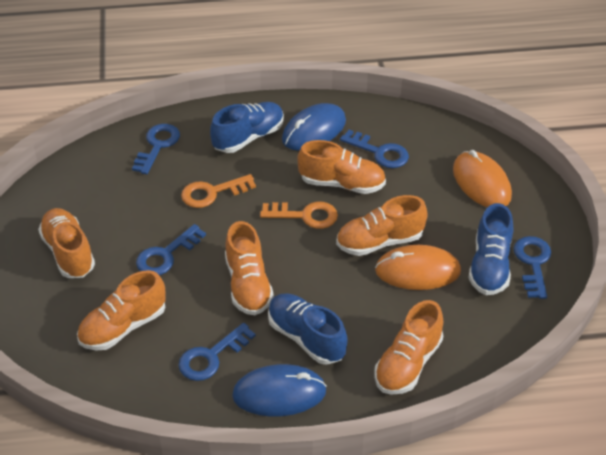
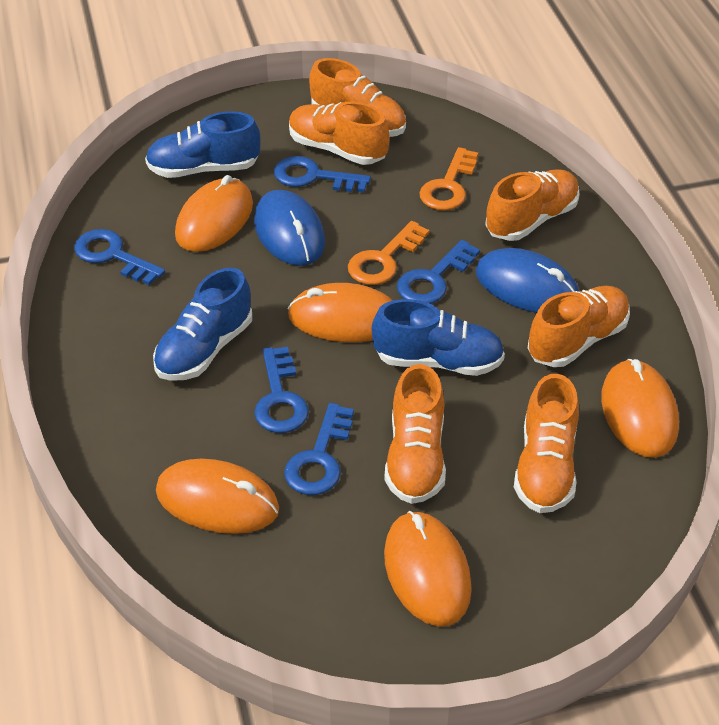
orange mouse: [375,245,461,290] [453,150,512,207] = 2 -> [156,459,279,534] [175,175,253,252] [288,283,393,342] [384,511,472,626] [601,359,679,458] = 5

